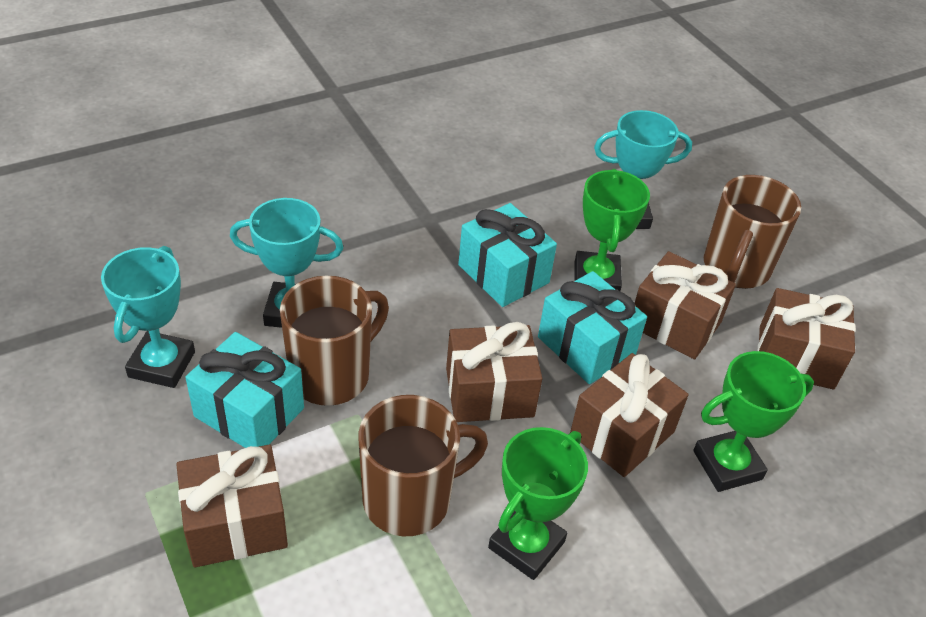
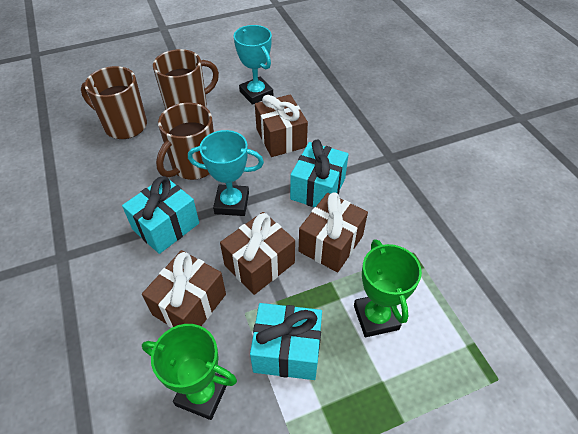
brown gift: [176,445,288,567] [446,322,542,422] [570,353,689,477] [635,251,736,359] [758,288,856,389] = 5 -> [142,250,226,328] [220,212,295,295] [255,94,308,157] [299,193,368,272] = 4
green trophy: [488,427,588,580] [575,169,650,291] [693,351,814,492] = 3 -> [142,324,237,420] [354,239,422,337] = 2
turquoise trophy: [101,246,195,388] [230,198,344,328] [594,110,692,229] = 3 -> [188,130,264,216] [234,25,273,105] = 2

